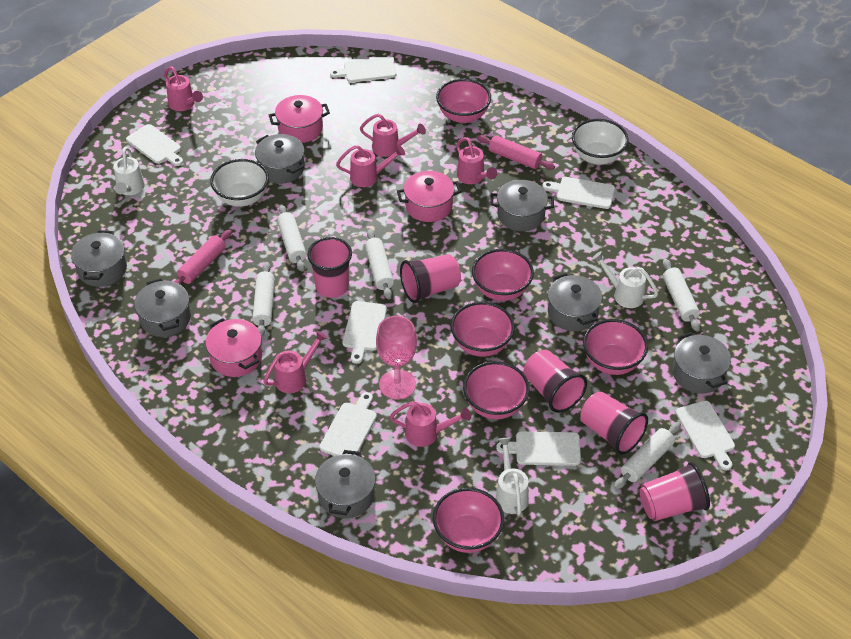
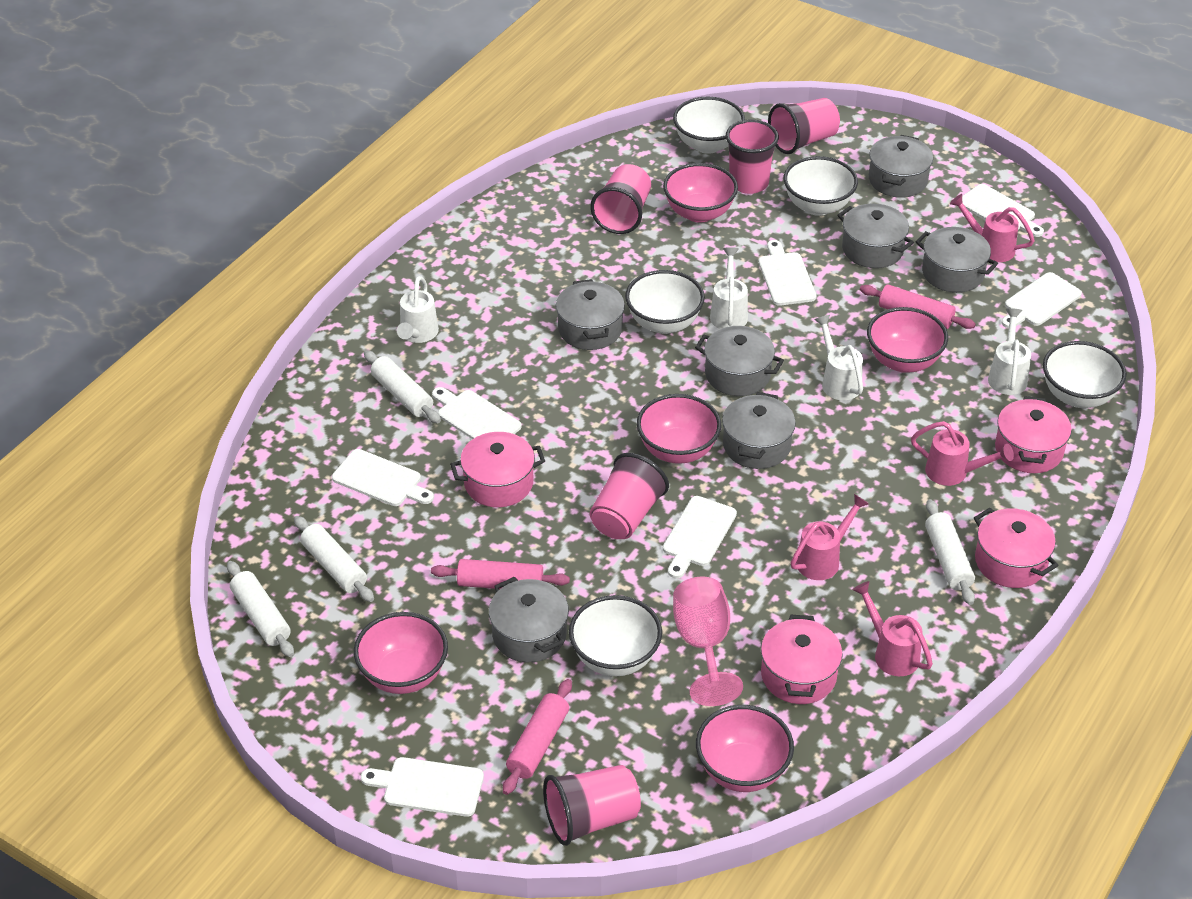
pink bowl: [433,488,504,553] [436,79,491,123] [451,302,515,357] [463,361,530,419] [472,249,534,301] [583,319,648,375] = 6 -> [354,612,448,694] [637,394,721,464] [663,163,738,223] [696,705,794,792] [867,307,948,373] = 5
pink pot: [205,318,262,377] [269,95,330,143] [397,171,461,222] = 3 -> [450,432,545,507] [761,615,843,704] [974,508,1059,588] [995,396,1072,473] = 4
pink rolling pin: [174,229,232,285] [476,135,555,170] = 2 -> [431,559,570,589] [503,679,572,795] [860,284,976,329] = 3
pink watering can: [164,66,203,111] [264,331,328,393] [336,145,405,187] [360,114,426,157] [390,401,471,447] [456,137,497,184] = 6 -> [791,494,869,580] [852,581,933,676] [911,421,1014,486] [950,194,1035,262] = 4
white bowl: [210,159,269,207] [572,119,629,165] = 2 -> [569,595,662,676] [625,270,705,334] [673,97,745,154] [784,156,858,216] [1043,341,1126,408] = 5
white rolling pin: [252,262,275,337] [277,205,307,272] [365,229,394,300] [614,422,681,489] [663,259,700,332] = 5 -> [227,561,294,657] [294,516,374,602] [364,350,441,423] [925,499,975,605] = 4
white watering can: [114,147,145,195] [495,437,529,516] [592,251,658,308] = 3 -> [397,276,439,343] [710,247,748,329] [814,315,863,400] [988,308,1031,395] = 4

